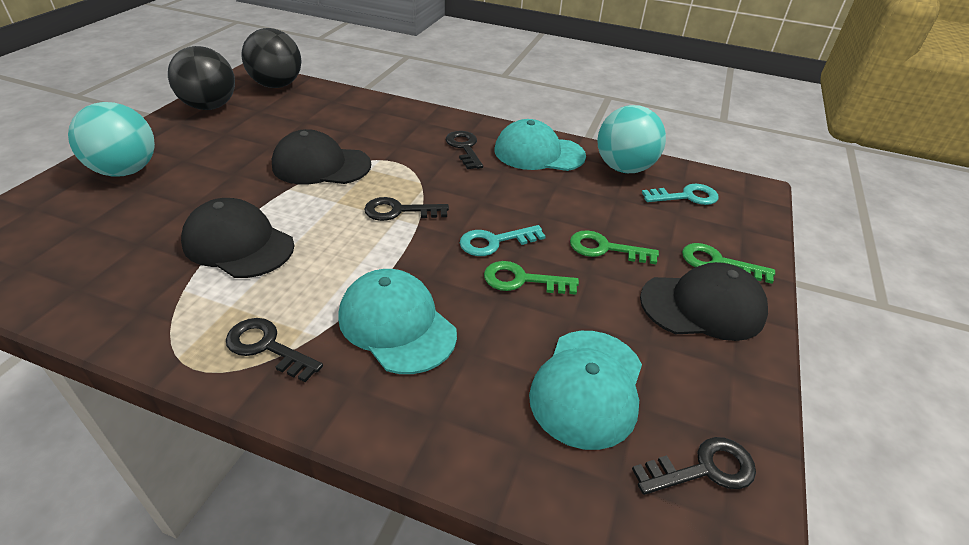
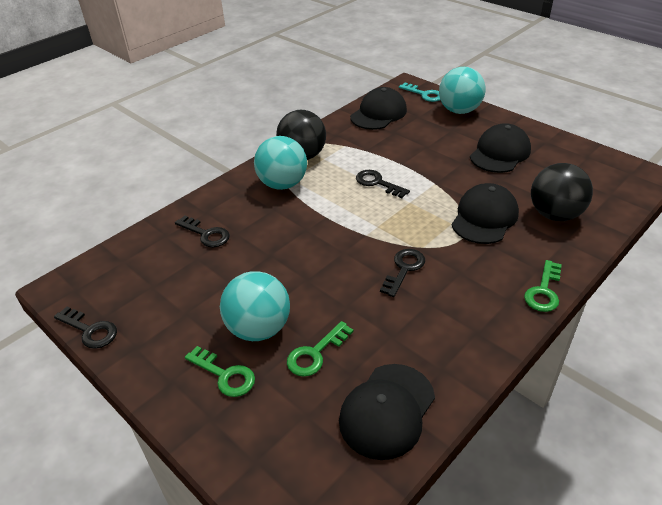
black cap: [181,198,294,278] [272,129,371,185] [640,262,768,341] = 3 -> [339,364,435,460] [350,87,407,130] [452,183,519,244] [470,123,531,173] = 4
turquoise ball: [68,102,155,177] [597,105,666,173] = 2 -> [220,271,290,341] [254,136,307,190] [439,67,486,114] = 3
turquoise cap: [338,269,457,374] [494,119,586,171] [529,331,642,450] = 3 -> none = 0
turquoise key: [460,225,546,256] [642,184,718,205] = 2 -> [399,82,440,102] = 1

